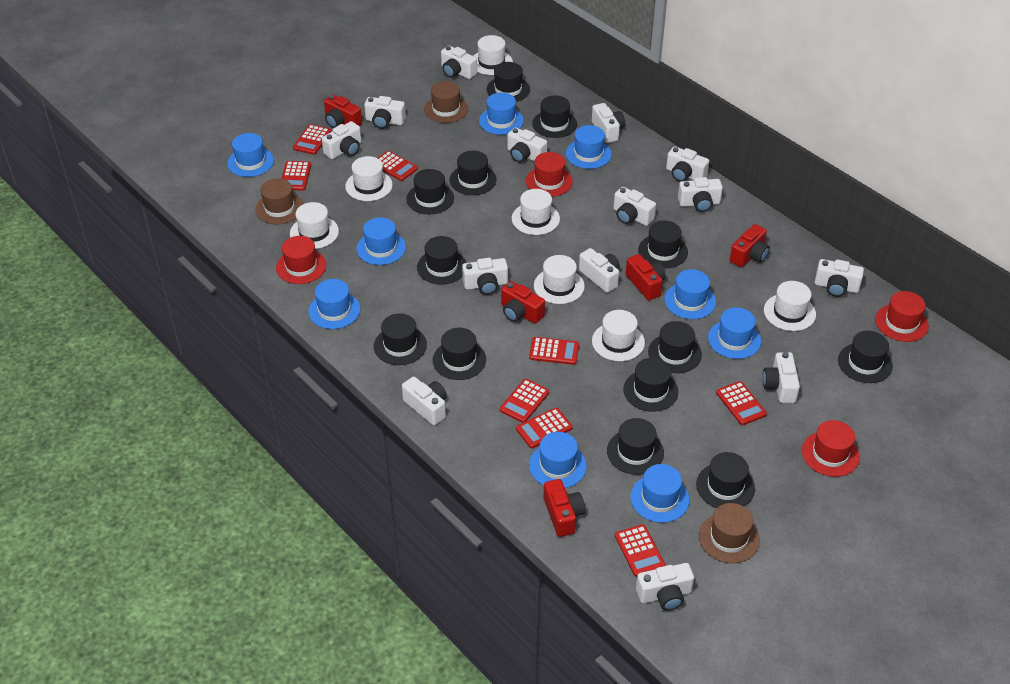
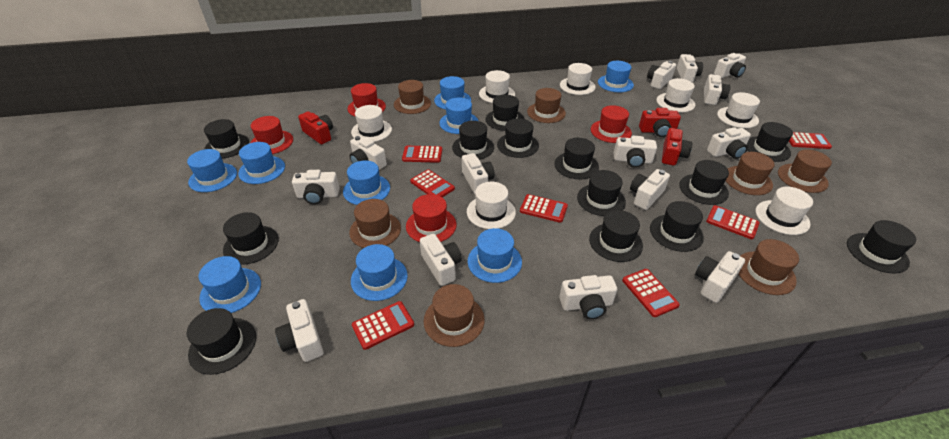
brown hat: [255,178,303,224] [424,81,468,123] [699,503,760,563] = 3 -> [349,199,401,248] [394,80,431,114] [424,284,485,347] [527,88,566,123] [726,152,775,195] [738,239,799,295] [778,149,832,193] = 7
red calculator: [281,161,311,191] [293,124,331,155] [378,151,418,181] [500,379,549,423] [516,408,572,448] [529,337,579,365] [615,524,665,577] [716,381,767,425] = 8 -> [352,301,414,350] [402,146,442,163] [410,169,455,197] [520,194,568,223] [622,269,680,317] [706,205,760,239] [789,132,832,149] = 7
red camera: [324,94,362,128] [501,281,545,324] [543,479,585,537] [626,254,666,300] [730,224,770,267] = 5 -> [298,111,333,144] [639,108,681,137] [662,128,692,166] = 3

